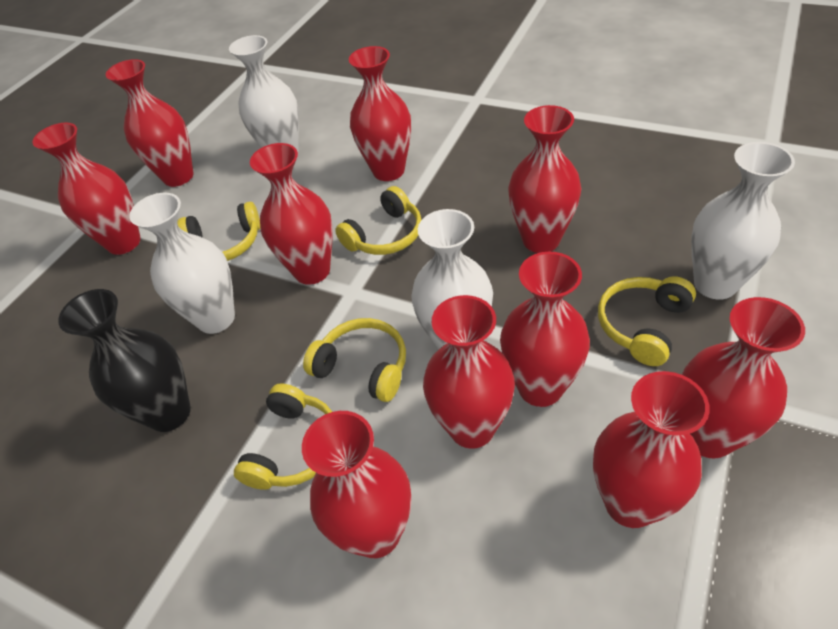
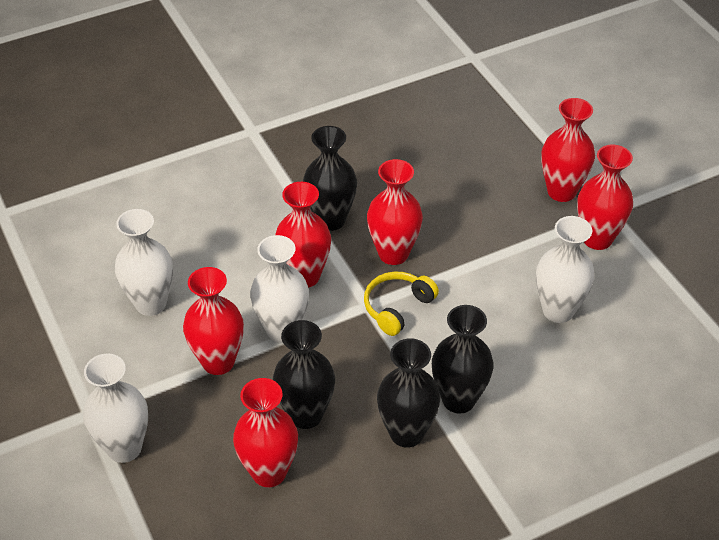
black vase: [58,289,191,432] = 1 -> [273,320,335,429] [303,126,357,231] [377,338,440,448] [432,305,494,414] = 4
red vase: [32,123,141,255] [106,59,193,187] [250,143,333,285] [302,411,412,558] [349,46,411,181] [423,295,515,449] [500,252,590,407] [508,105,581,253] [593,371,710,528] [682,297,805,458] = 10 -> [183,267,244,375] [233,378,298,487] [275,182,331,288] [367,159,423,265] [541,98,595,202] [577,145,633,250] = 6
yellow headphones: [178,202,260,261] [234,383,332,490] [303,318,406,402] [335,186,422,255] [598,276,696,366] = 5 -> [364,272,439,336] = 1

